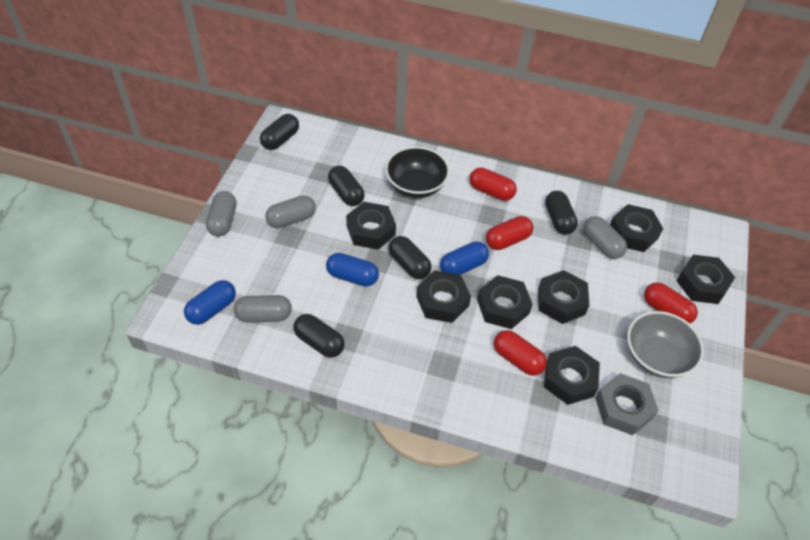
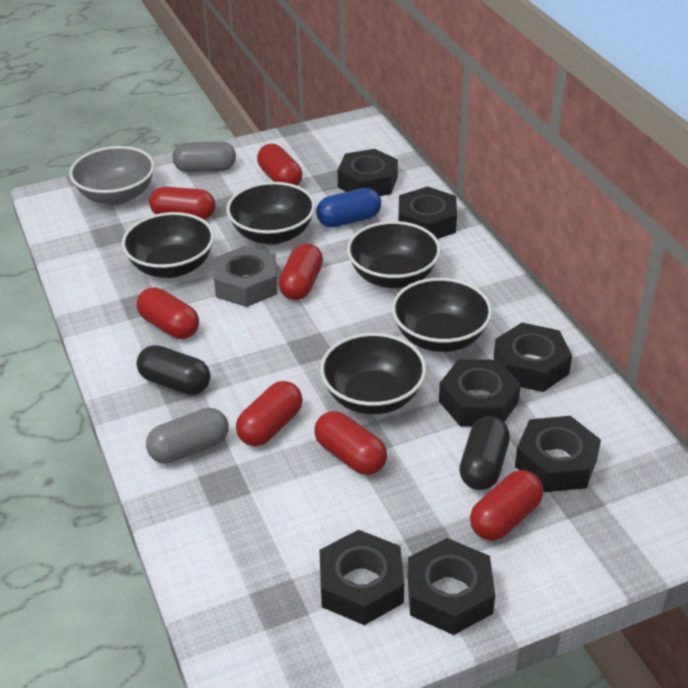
black bowl: [385,146,450,198] = 1 -> [122,212,214,278] [226,182,315,245] [320,333,426,414] [347,221,441,288] [392,278,492,352] = 5
black capsule: [260,114,299,150] [293,314,345,358] [328,166,365,206] [388,236,431,279] [545,191,578,235] = 5 -> [137,345,211,395] [459,416,510,490] = 2
blue capsule: [184,280,236,325] [326,253,379,287] [440,241,489,275] = 3 -> [316,188,381,227] = 1
grey capsule: [206,191,237,237] [234,295,292,323] [265,196,316,228] [583,216,627,259] = 4 -> [146,408,229,464] [172,141,236,172] = 2
red capsule: [469,167,517,201] [486,216,533,250] [494,330,547,376] [644,283,698,324] = 4 -> [137,287,199,339] [149,187,215,220] [236,381,303,446] [257,144,302,186] [278,243,323,300] [314,411,387,475] [470,470,543,541] = 7

